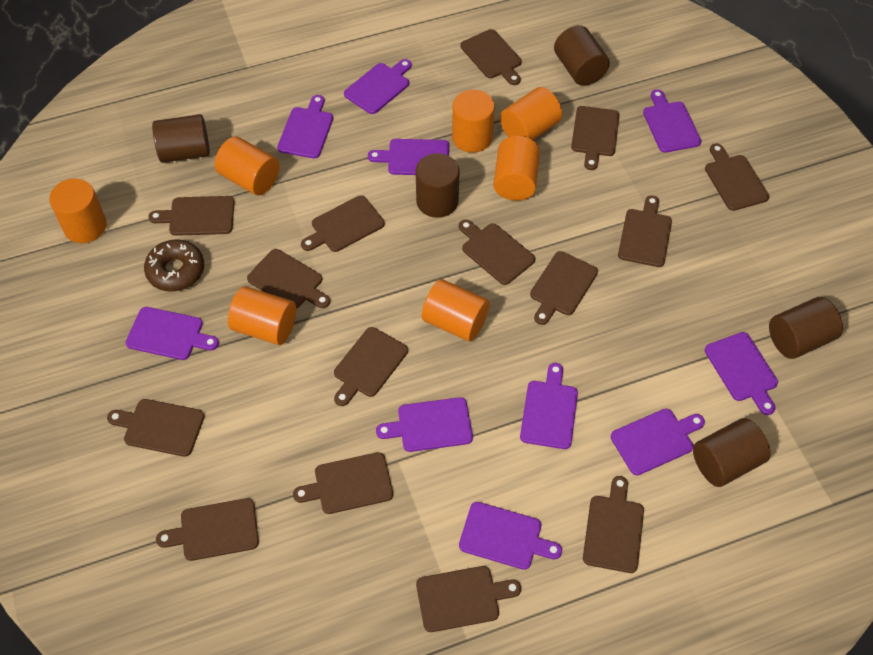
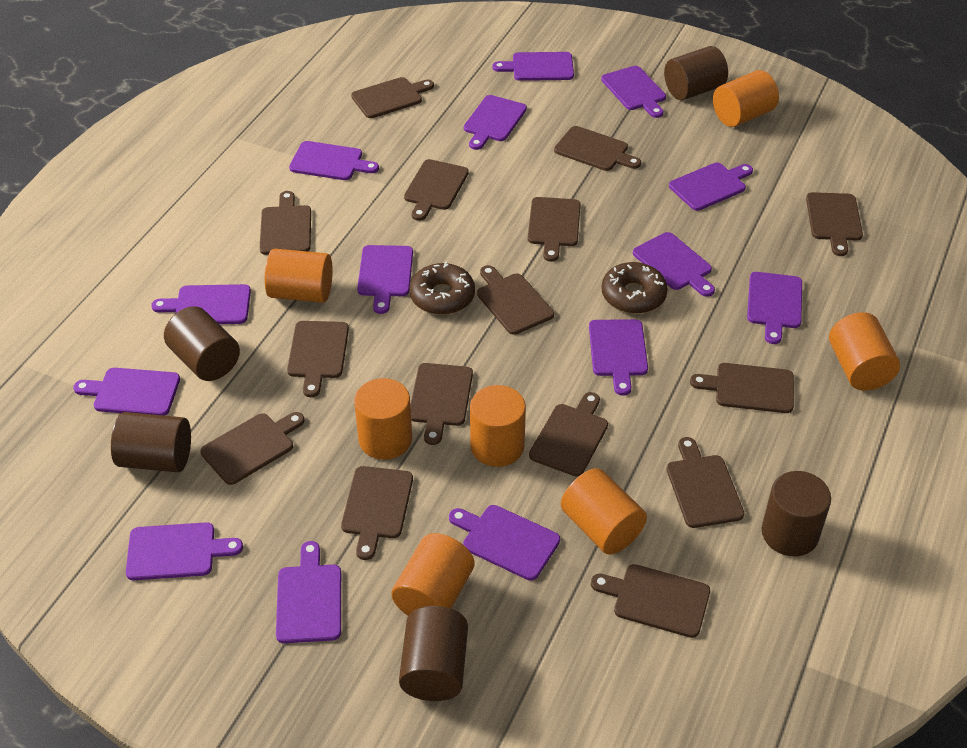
brown donut: [144,239,204,292] = 1 -> [409,261,475,315] [601,262,668,314] = 2
purple cutting board: [126,307,219,360] [277,95,333,158] [344,59,412,114] [368,139,449,175] [376,397,473,452] [459,502,562,570] [520,363,578,449] [611,409,705,475] [643,89,702,153] [705,332,778,415] = 10 -> [73,368,180,416] [126,522,243,580] [151,284,251,324] [276,541,341,643] [289,141,379,180] [357,245,413,314] [449,505,560,581] [464,95,527,150] [492,52,574,81] [589,319,648,396] [601,66,666,118] [633,232,715,297] [669,163,753,211] [747,272,802,344] = 14

